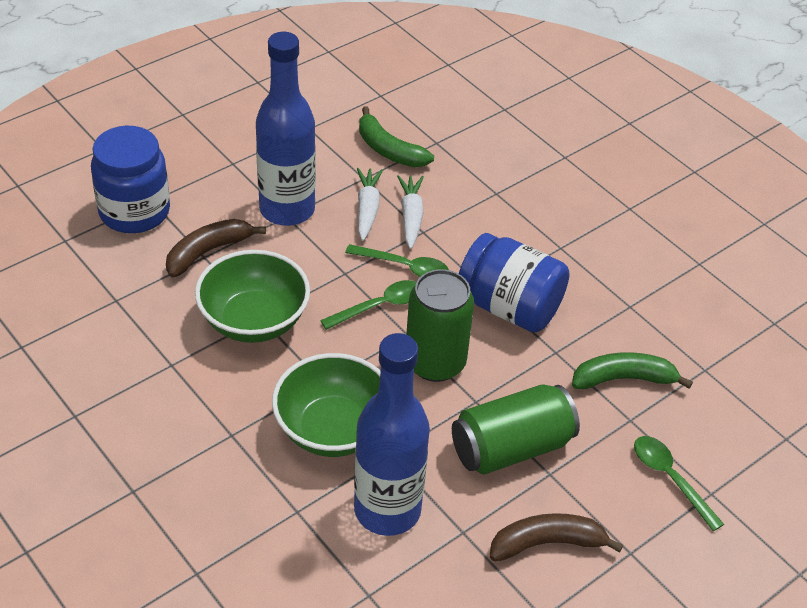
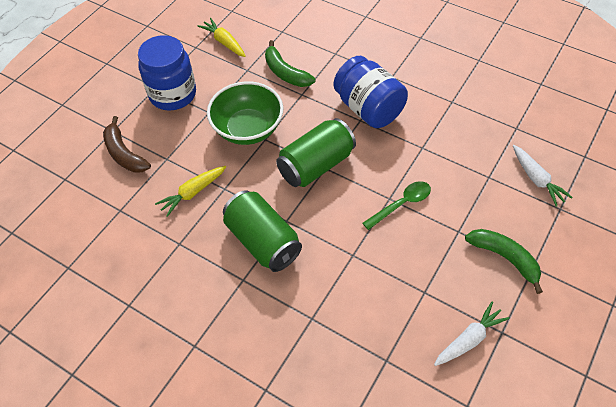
blue bottle: [256,32,316,226] [354,333,430,536] = 2 -> none = 0
brown banana: [166,219,266,277] [490,513,623,561] = 2 -> [103,116,151,173] = 1
green bowl: [195,250,310,343] [272,353,381,457] = 2 -> [207,82,283,145] = 1
green spoon: [320,280,416,330] [345,244,449,277] [634,436,724,531] = 3 -> [362,181,431,230] = 1
yellow carrot: none = 0 -> [155,166,226,217] [197,18,246,57] = 2

